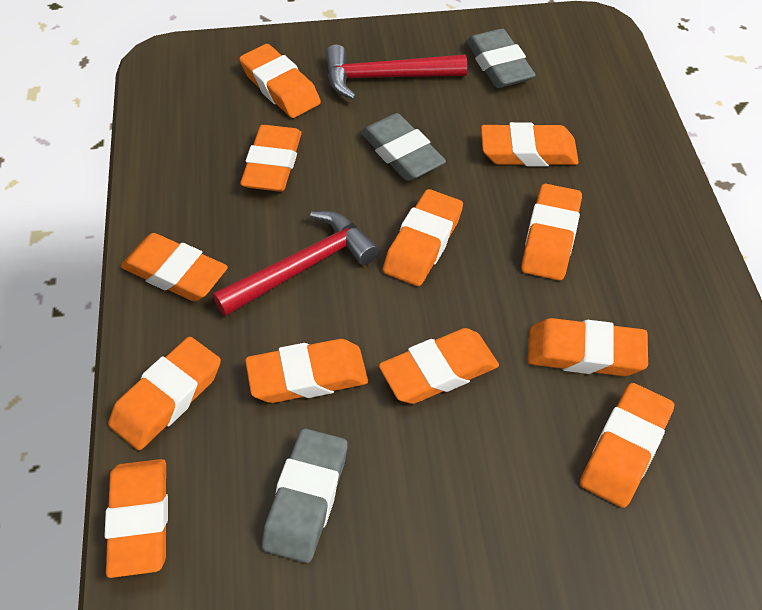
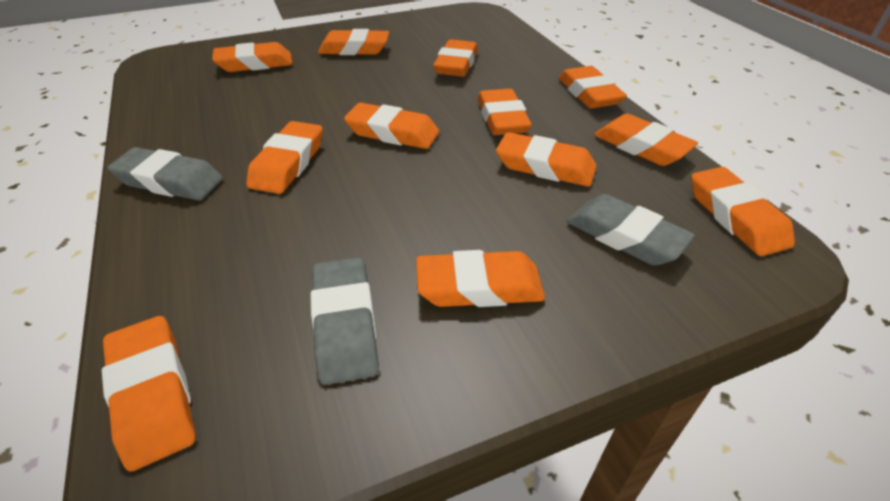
red hammer: [213,211,379,317] [325,44,467,100] = 2 -> none = 0

